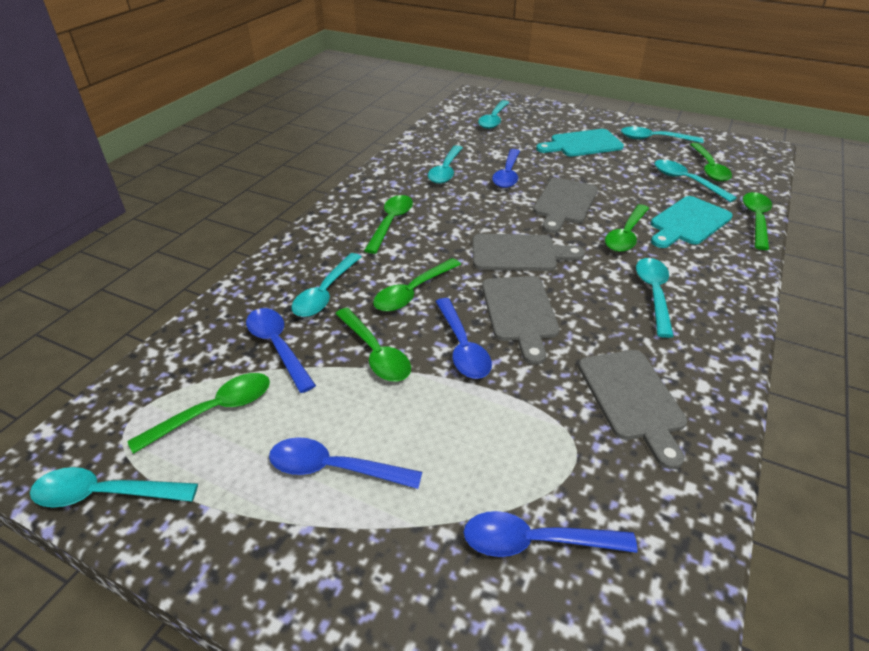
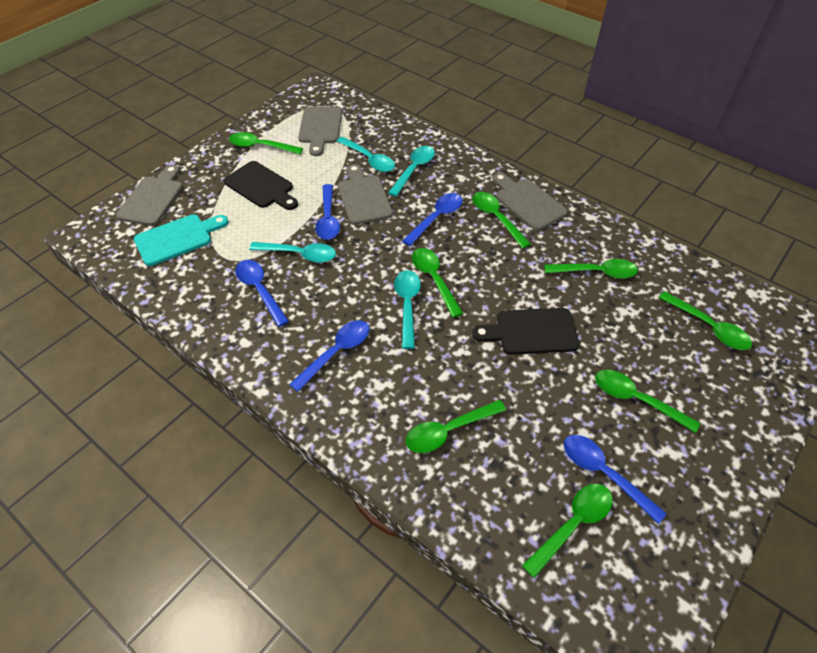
black cutting board: none = 0 -> [224,161,298,210] [472,308,579,355] = 2
green spoon: [127,373,270,454] [335,308,411,381] [364,195,413,254] [373,258,461,312] [605,204,649,252] [690,143,732,182] [743,192,772,250] = 7 -> [229,132,303,154] [406,400,506,453] [412,248,463,318] [472,192,531,249] [522,484,612,578] [544,259,638,279] [595,370,700,433] [658,291,752,350] = 8
turquoise cutting board: [536,129,624,157] [651,196,733,248] = 2 -> [134,214,228,266] = 1
turquoise spoon: [30,467,198,507] [291,253,361,317] [428,145,463,184] [478,100,509,129] [621,127,704,143] [636,258,674,338] [655,160,737,202] = 7 -> [249,242,336,263] [337,137,395,172] [388,146,435,197] [394,270,421,349] = 4

